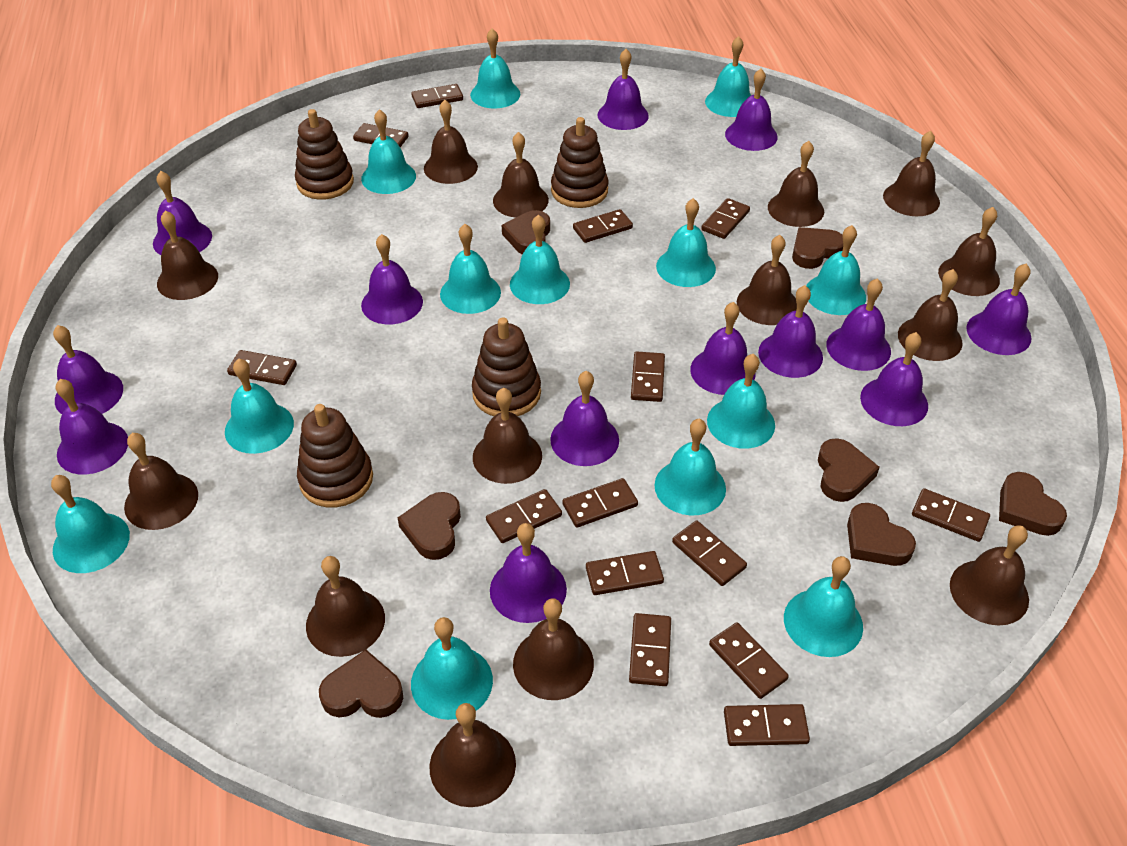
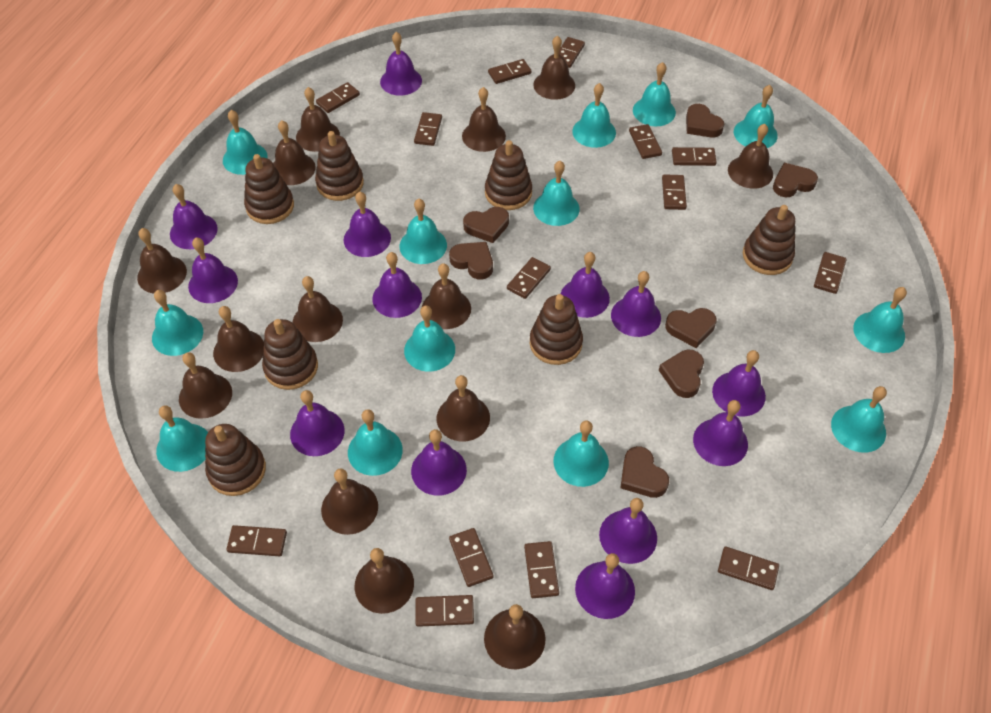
brown stacking toy: [295,109,354,200] [297,404,373,507] [472,317,541,416] [551,117,609,208] = 4 -> [205,424,266,496] [244,154,294,224] [262,319,318,390] [315,131,364,201] [485,140,532,210] [530,294,583,365] [743,205,795,275] = 7

